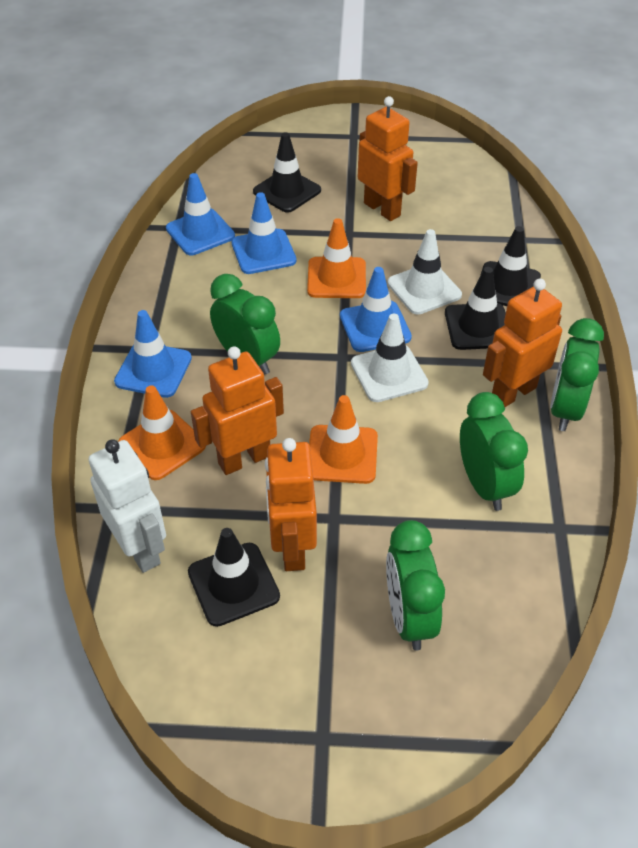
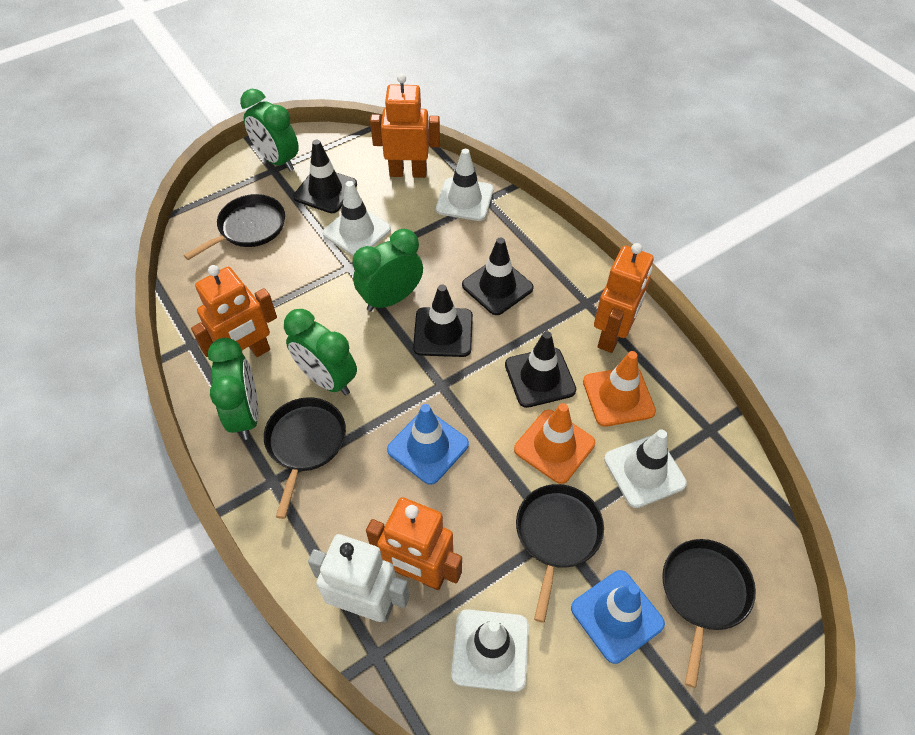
black pan: none = 0 -> [184,194,285,260] [264,397,346,519] [516,484,604,623] [662,539,756,688] = 4
blue traffic cone: [114,310,192,398] [166,173,235,255] [231,192,297,274] [340,267,412,352] = 4 -> [387,404,469,485] [571,570,665,664] = 2
orange traffic cone: [118,385,206,480] [307,218,366,298] [309,395,378,484] = 3 -> [514,403,595,484] [583,351,656,427] = 2
white traffic cone: [351,314,429,402] [387,229,462,315] = 2 -> [323,181,391,256] [436,149,493,221] [451,609,529,692] [604,429,687,508] = 4

